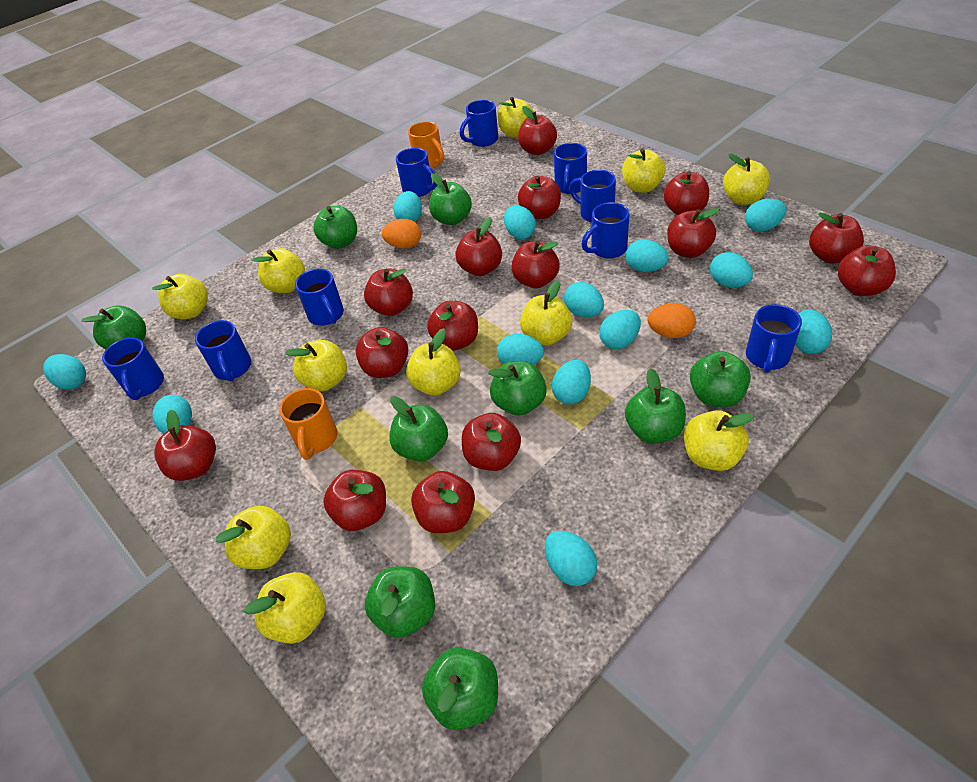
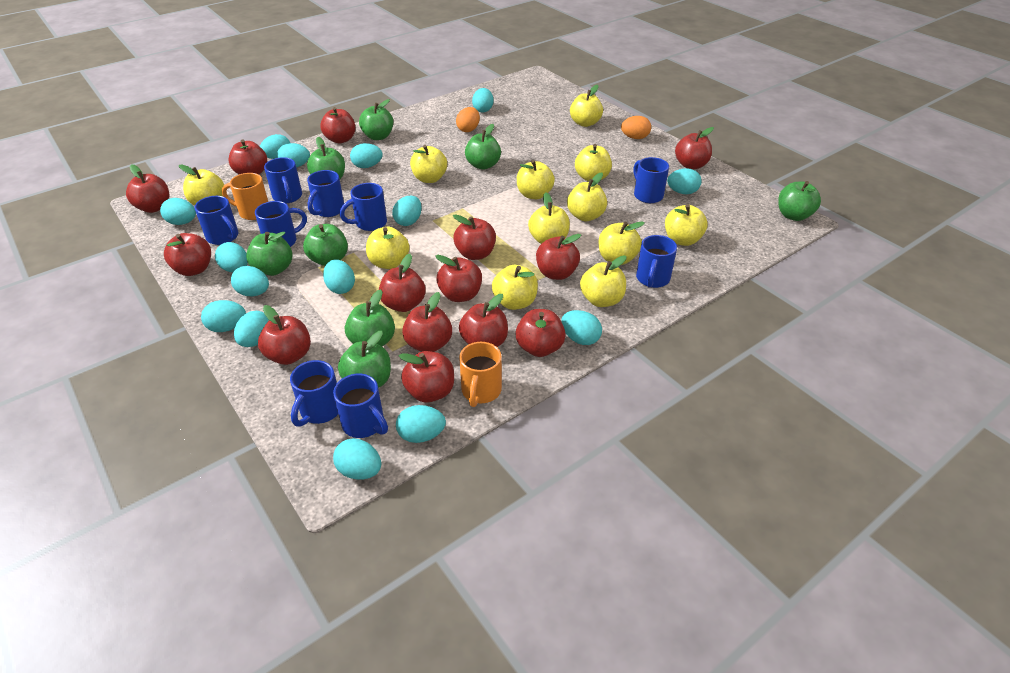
green apple: [81,305,146,349] [313,206,357,249] [365,566,435,638] [389,396,448,461] [422,648,498,730] [429,174,472,225] [488,361,547,416] [625,368,686,443] [690,351,751,407] = 9 -> [246,232,293,276] [303,224,348,266] [307,137,345,179] [338,331,391,388] [345,290,395,346] [359,99,393,140] [465,124,501,170] [778,181,821,221] = 8
red apple: [154,410,216,481] [323,470,386,531] [356,327,408,378] [364,268,413,316] [411,471,475,533] [427,301,478,351] [456,217,502,276] [462,413,521,471] [511,241,560,288] [518,106,557,155] [518,175,561,219] [663,171,709,215] [667,208,720,258] [809,213,864,264] [838,245,896,296] = 15 -> [126,164,169,213] [164,233,211,276] [228,139,267,174] [258,305,311,365] [320,107,355,143] [379,254,426,312] [399,351,454,402] [402,292,452,352] [435,255,482,302] [453,214,496,260] [459,294,508,347] [515,309,566,357] [536,234,581,280] [675,127,714,169] = 14
turquoise egg: [43,354,86,390] [152,395,192,434] [393,191,422,222] [497,334,544,365] [504,205,536,239] [545,531,597,586] [552,359,591,405] [564,282,604,318] [599,310,641,349] [626,239,669,272] [710,252,753,287] [745,199,786,232] [795,309,832,354] = 13 -> [160,198,196,225] [201,300,246,332] [215,242,248,272] [231,266,269,296] [234,311,269,347] [260,134,290,159] [277,143,310,167] [323,259,355,294] [333,438,381,480] [350,143,383,168] [392,195,422,226] [396,405,446,443] [472,88,494,113] [561,310,602,345] [667,168,702,194] = 15
yellow apple: [152,274,208,319] [215,506,291,569] [243,572,326,644] [252,248,305,293] [285,340,347,391] [406,328,461,395] [498,97,534,138] [520,280,572,345] [622,148,666,193] [684,410,754,471] [723,154,770,205] = 11 -> [179,165,224,206] [366,227,410,269] [410,145,447,183] [492,265,538,310] [517,160,555,199] [528,192,570,244] [567,173,607,221] [570,85,603,127] [575,144,612,182] [580,255,626,307] [599,221,645,265] [665,204,708,246] = 12

